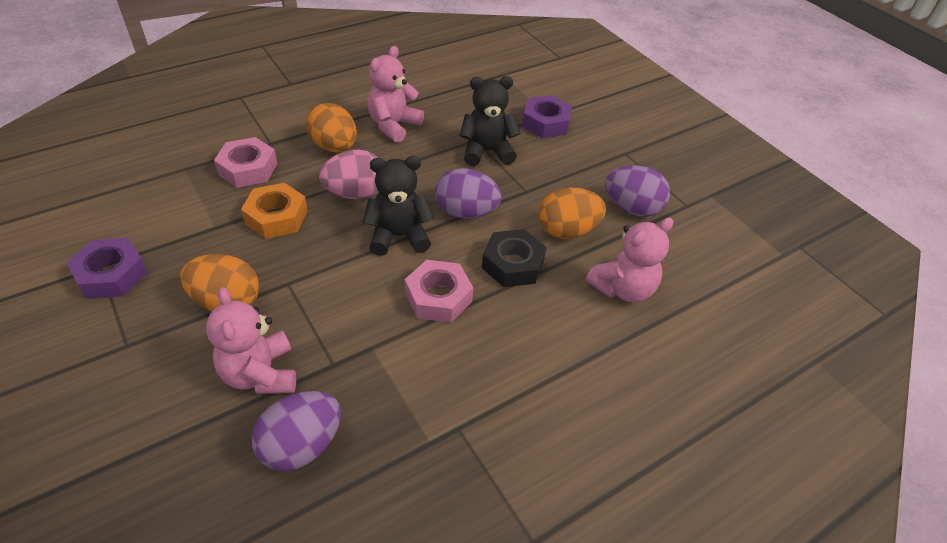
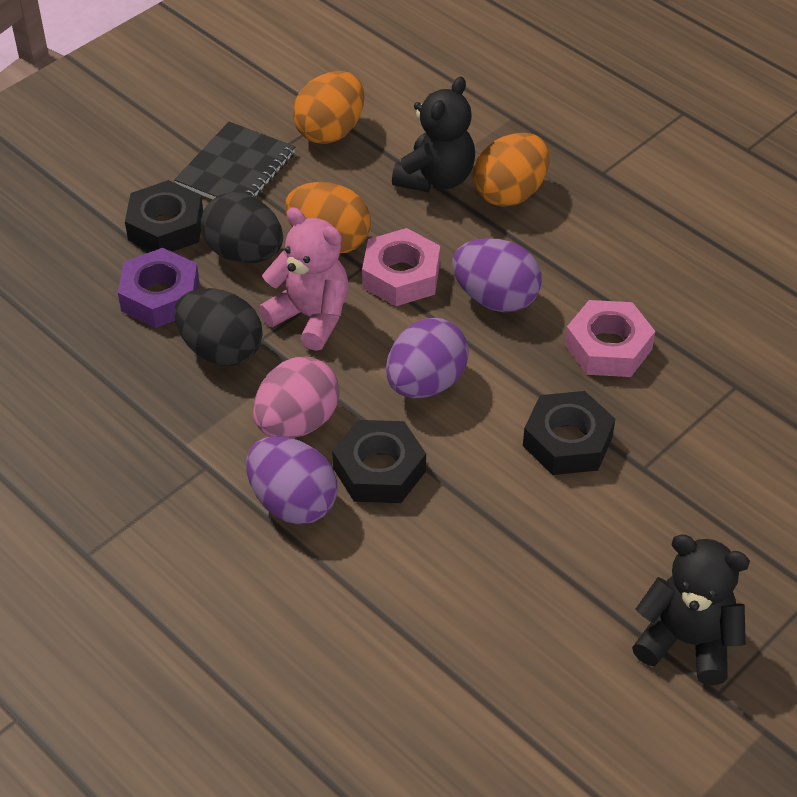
black egg: none = 0 -> [174,288,263,366] [201,192,283,263] = 2
black notebook: none = 0 -> [174,122,295,199] = 1
black nut: [482,229,547,287] = 1 -> [125,180,203,252] [332,420,426,503] [523,391,615,475] = 3
orange nut: [241,183,308,239] = 1 -> none = 0
pink teddy bear: [206,287,296,394] [367,46,424,143] [586,217,674,302] = 3 -> [259,207,349,351] = 1
purple nut: [67,238,148,299] [522,95,572,138] = 2 -> [118,248,199,328] = 1

